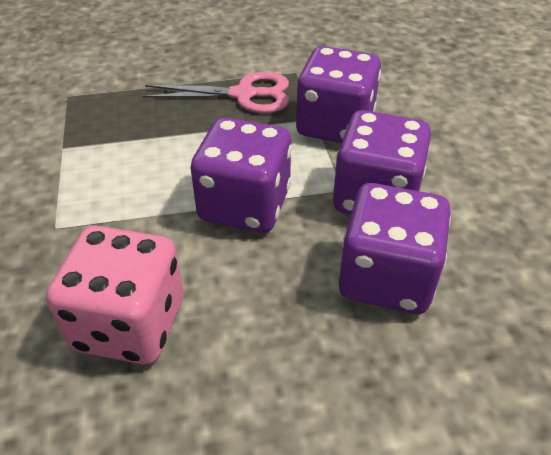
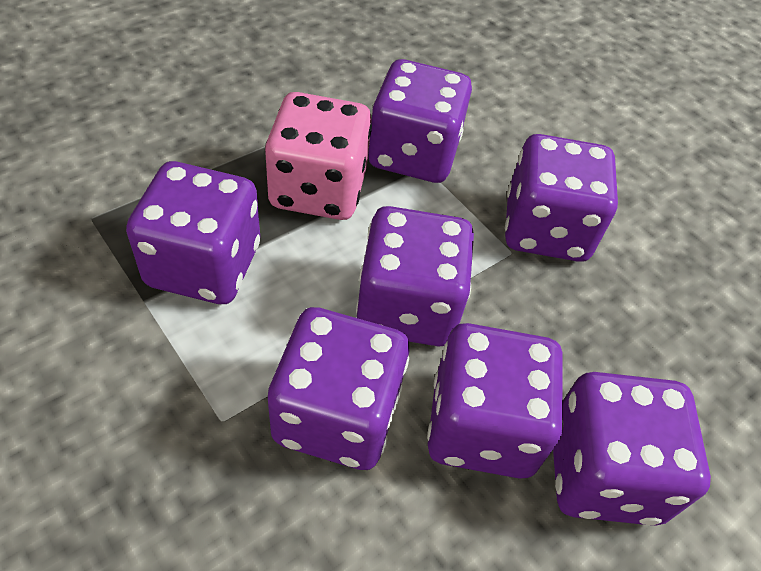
pink scissors: [143,72,289,113] = 1 -> none = 0
purple dice: [191,117,292,233] [296,46,381,143] [333,110,431,214] [339,183,451,314] = 4 -> [126,161,260,304] [268,307,409,470] [356,206,474,346] [368,59,472,183] [427,323,563,479] [505,134,618,262] [553,372,711,526] = 7

